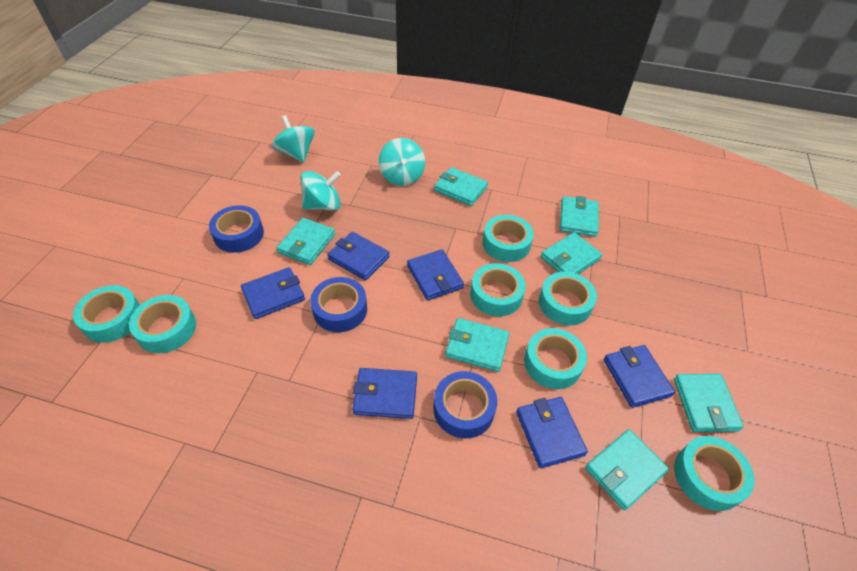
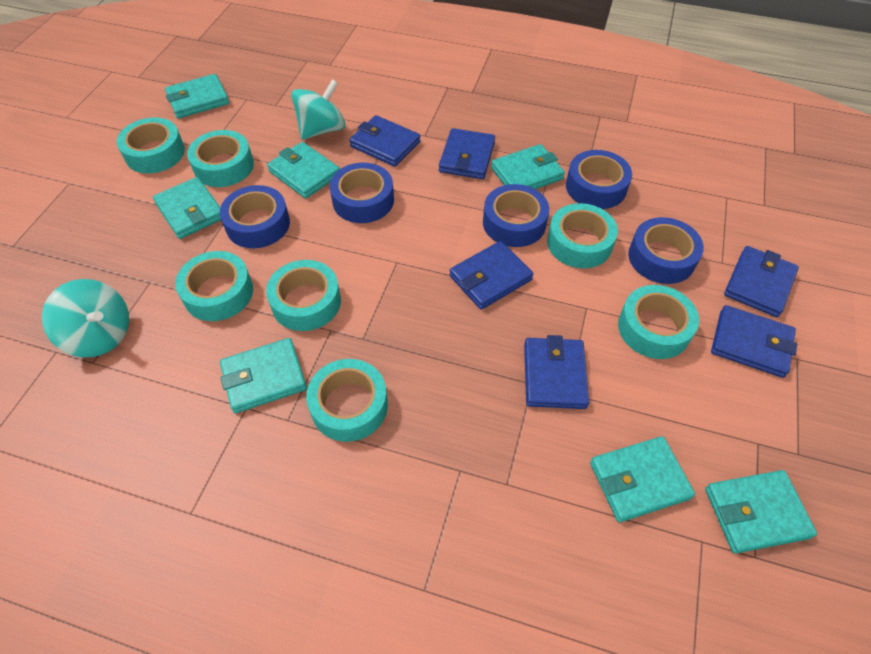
blue tape: [209,205,264,253] [310,277,367,332] [433,371,497,438] = 3 -> [220,185,290,248] [330,163,394,223] [483,184,549,247] [566,150,632,209] [628,217,704,284] = 5
turquoise spinning top: [272,115,315,163] [301,171,341,211] [379,138,425,186] = 3 -> [42,279,129,358] [291,79,346,140] = 2

